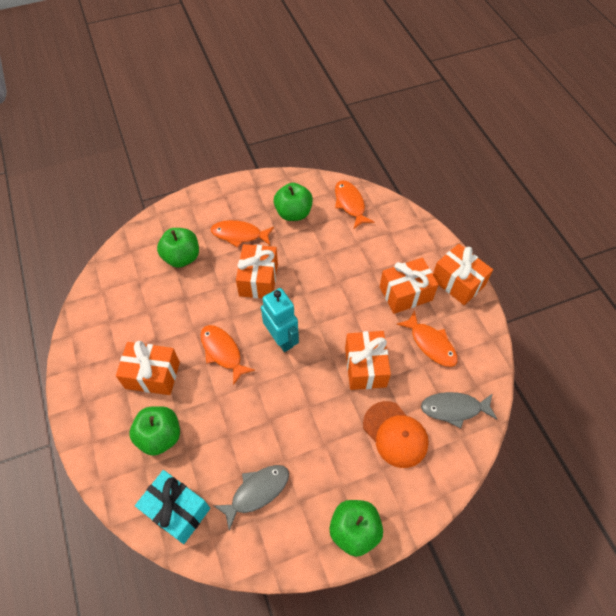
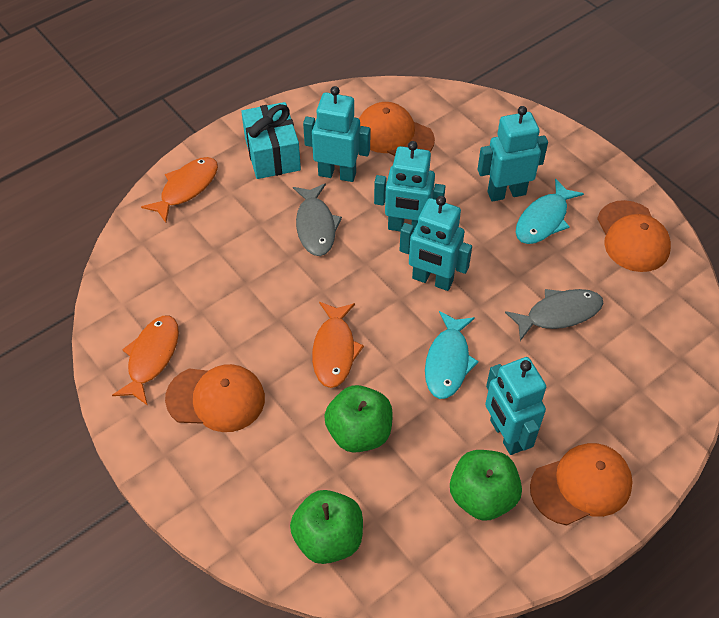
green apple: [130,406,180,456] [157,228,199,268] [274,183,313,221] [329,500,383,557] = 4 -> [290,490,363,564] [324,385,393,453] [450,450,522,521] = 3
orange cap: [363,401,429,468] = 1 -> [165,364,265,432] [359,102,435,156] [530,443,633,525] [597,200,671,272] = 4
orange fish: [201,325,255,385] [211,220,274,248] [335,180,374,228] [397,310,458,367] = 4 -> [112,316,179,406] [141,157,218,223] [312,302,364,388] = 3
orange gift: [116,341,180,395] [236,244,278,298] [345,331,391,390] [380,258,438,314] [433,244,493,305] = 5 -> none = 0
turquoise fish: none = 0 -> [425,311,479,399] [516,178,584,244] = 2
turquoise robot: [261,288,299,352] = 1 -> [303,86,371,182] [374,141,445,231] [399,196,472,291] [477,106,548,202] [485,357,546,455] = 5

